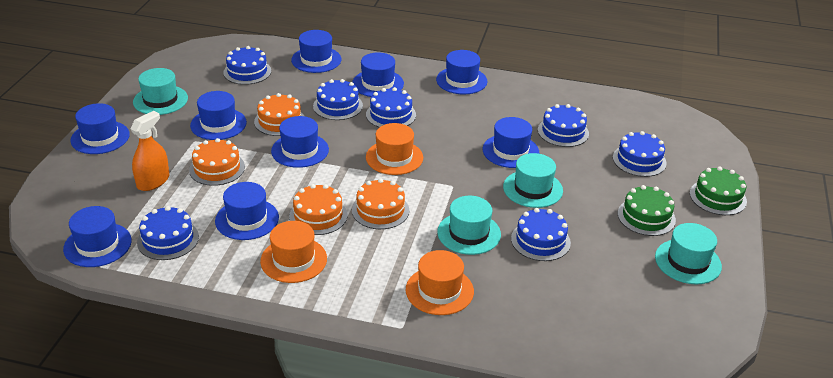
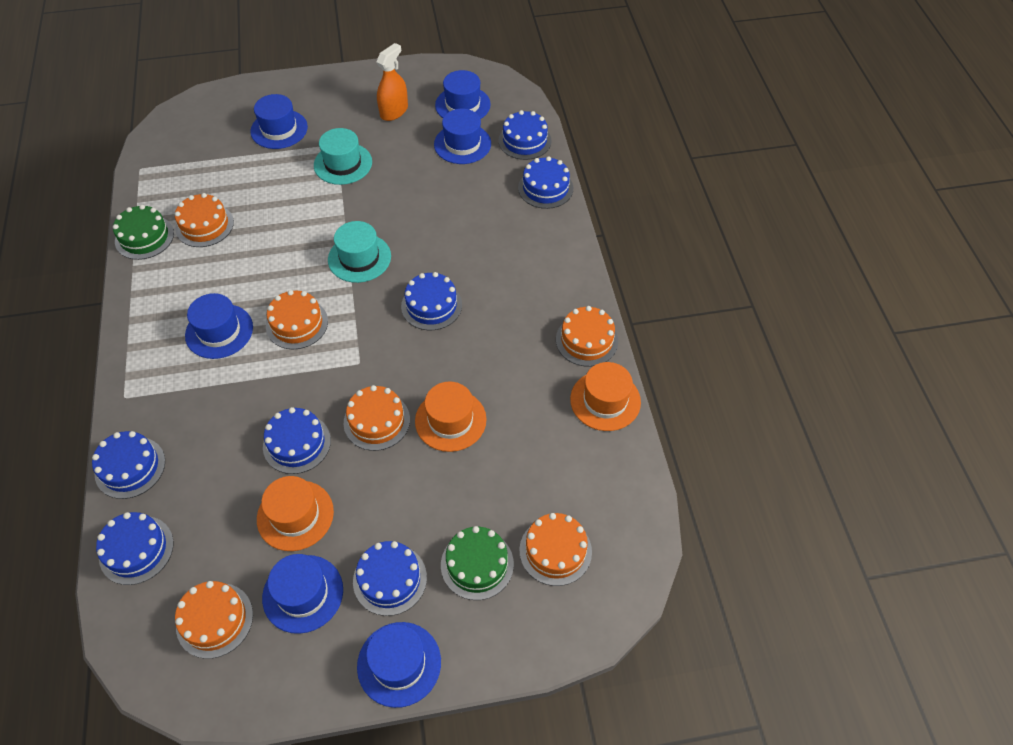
blue hat: [63,206,132,267] [70,103,130,154] [190,91,247,140] [215,182,279,240] [271,116,329,168] [291,30,341,73] [352,52,404,97] [436,50,487,95] [483,117,539,168] = 9 -> [185,293,253,359] [250,94,308,149] [262,554,343,634] [357,622,441,708] [434,109,491,164] [435,70,491,119] = 6
orange cake: [189,138,245,186] [254,93,304,136] [289,184,347,235] [352,178,409,229] = 4 -> [175,193,234,247] [175,581,253,659] [266,290,328,350] [344,385,410,451] [520,513,592,586] [556,306,618,367] = 6
turquoise hat: [133,68,188,115] [437,196,501,255] [503,153,563,208] [655,223,722,284] = 4 -> [314,128,372,185] [328,221,391,283] = 2

